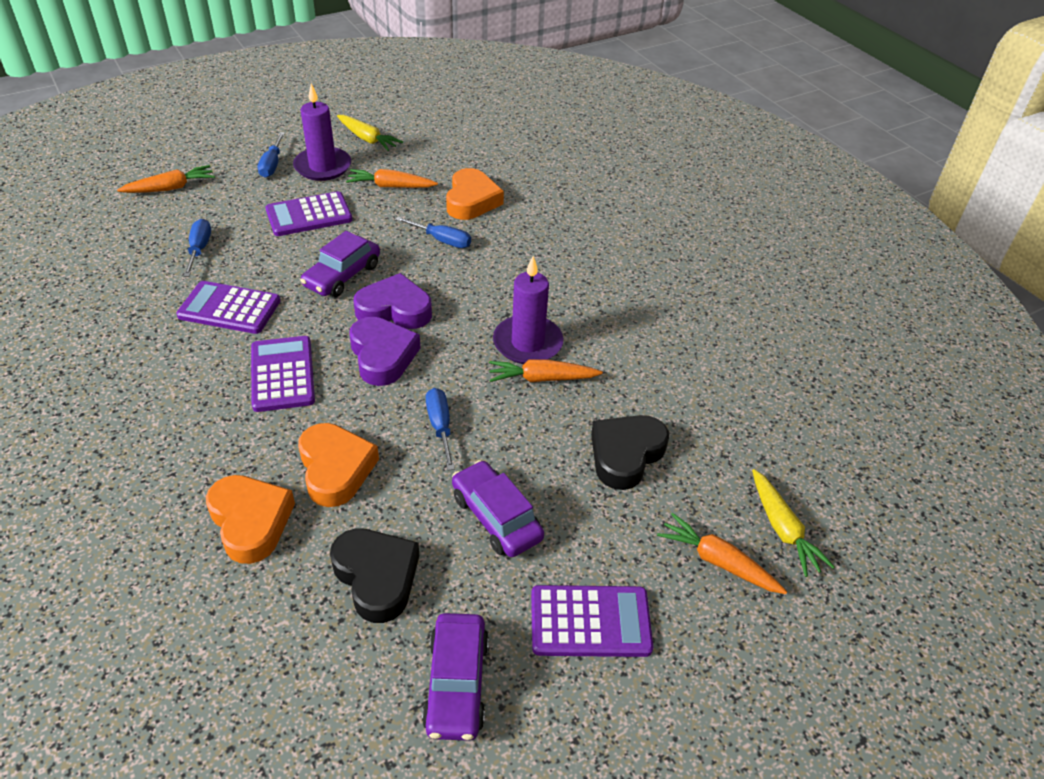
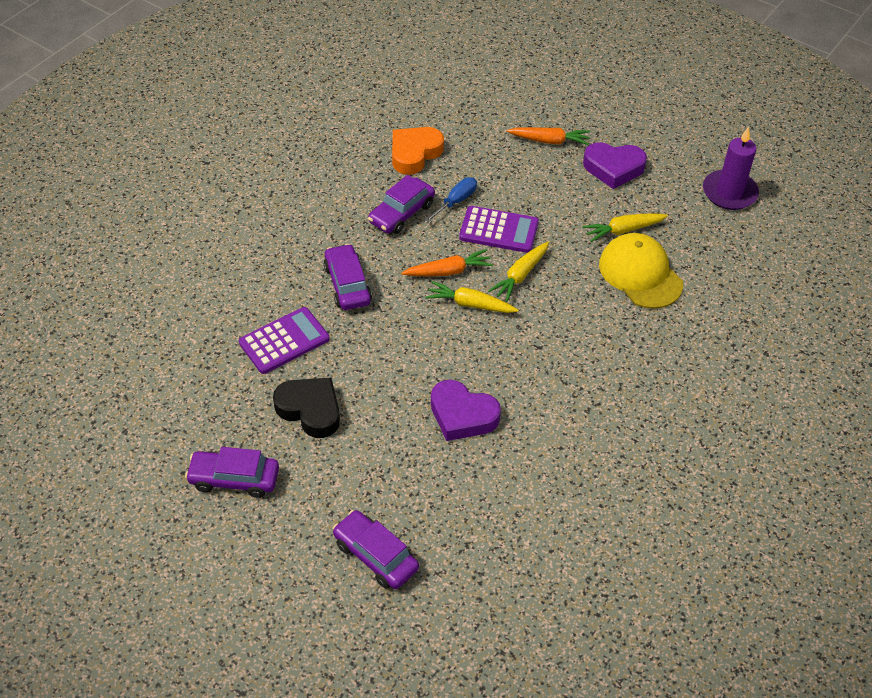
black heart: [330,528,419,623] [591,415,669,490] = 2 -> [273,378,340,438] = 1
blue screwdriver: [183,219,211,277] [258,132,285,178] [395,216,471,248] [426,388,455,471] = 4 -> [424,177,477,223] = 1
orange carrot: [117,165,215,193] [346,169,438,188] [489,359,603,382] [657,513,787,594] = 4 -> [402,249,493,276] [507,127,590,145] = 2
orange heart: [206,475,295,564] [298,423,379,507] [446,168,504,220] = 3 -> [392,127,444,175] = 1
purple calculator: [176,281,280,334] [251,336,315,412] [265,191,352,236] [531,585,653,657] = 4 -> [239,307,330,374] [459,206,539,253] = 2
purple candle: [293,84,351,181] [493,256,564,364] = 2 -> [703,127,759,210] = 1
purple car: [300,231,380,297] [422,613,489,741] [452,460,544,557] = 3 -> [185,447,279,498] [324,244,372,310] [333,510,419,589] [368,175,435,234] = 4
yellow cap: none = 0 -> [599,233,683,309] = 1
yellow carrot: [337,115,403,151] [752,469,835,577] = 2 -> [426,281,519,313] [488,242,549,302] [583,214,668,242] = 3

